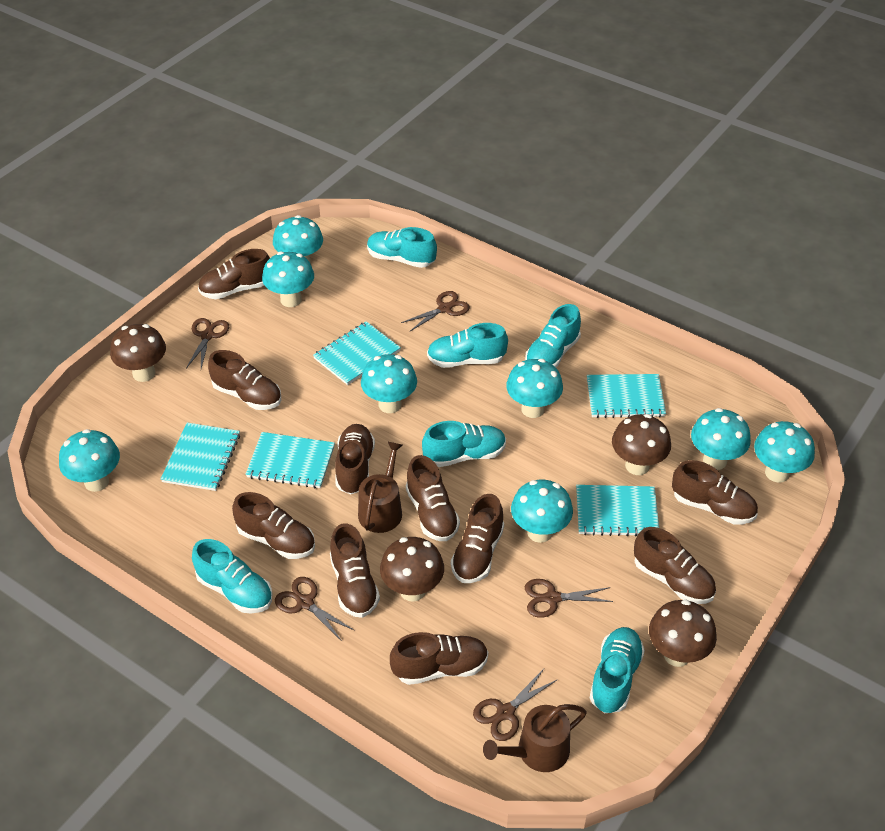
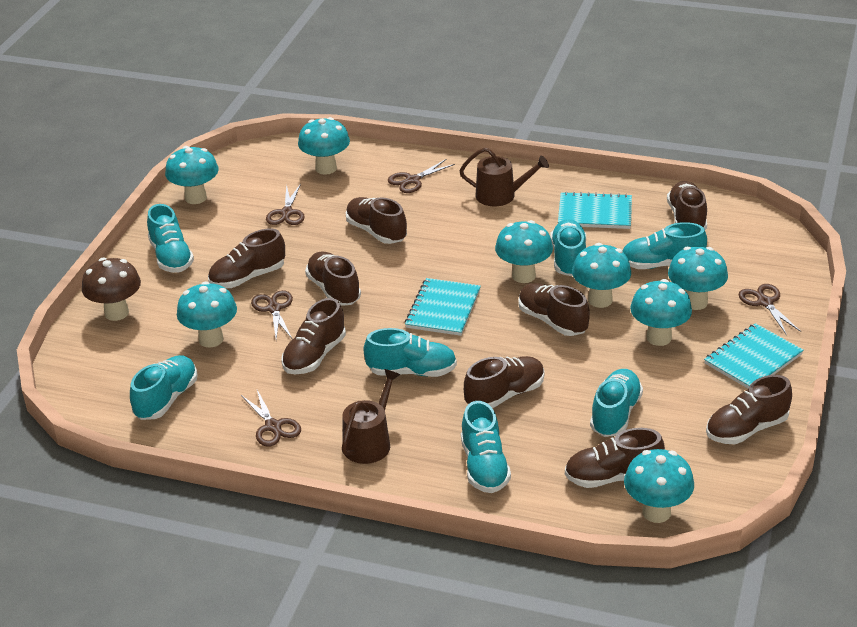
brown mushroom: [110,324,166,382] [380,537,444,602] [612,414,671,475] [649,600,717,667] = 4 -> [82,258,141,321] = 1
brown shoe: [198,249,270,299] [208,350,281,410] [232,492,315,559] [330,523,380,618] [335,424,375,494] [390,632,488,685] [406,455,460,541] [451,494,504,583] [634,527,716,604] [672,460,758,525] = 10 -> [208,228,285,288] [281,298,346,374] [305,252,361,306] [346,197,407,244] [464,356,545,408] [518,283,590,336] [565,428,665,488] [667,181,707,230] [706,375,792,444] = 9
turquoise notebook: [161,423,240,491] [246,432,335,488] [313,321,401,385] [576,485,659,536] [587,374,666,418] = 5 -> [405,278,481,336] [558,191,632,229] [704,323,804,388] = 3
turquoise shoe: [192,539,273,614] [367,227,437,268] [422,421,506,467] [427,323,508,368] [525,304,581,368] [590,627,645,713] = 6 -> [130,355,197,420] [147,204,194,273] [363,328,457,377] [461,401,511,493] [550,219,586,276] [590,369,643,437] [622,222,707,269] = 7

